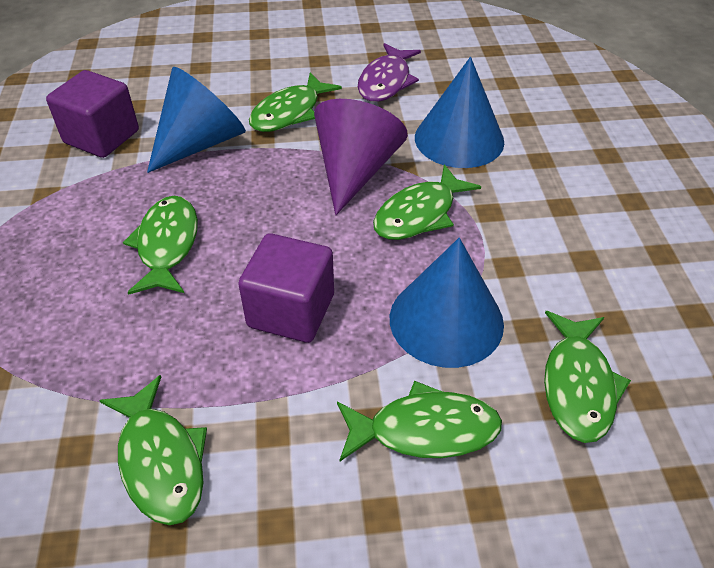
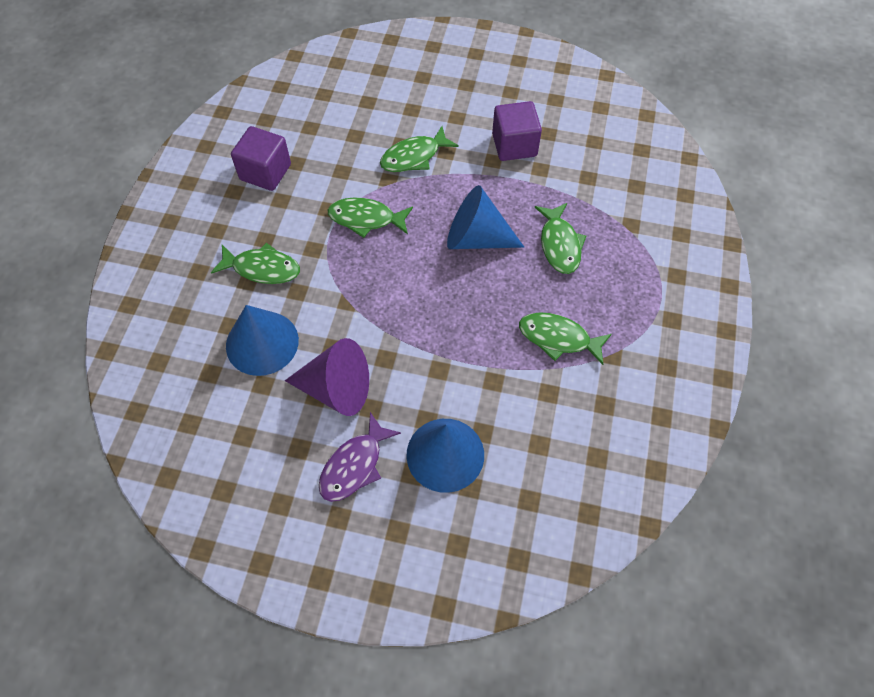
green fish: [99,375,207,525] [123,196,198,295] [249,73,342,132] [337,381,502,461] [373,164,481,240] [544,311,631,443] = 6 -> [211,243,300,284] [328,198,413,238] [380,126,459,172] [519,312,612,365] [535,203,586,274] = 5

